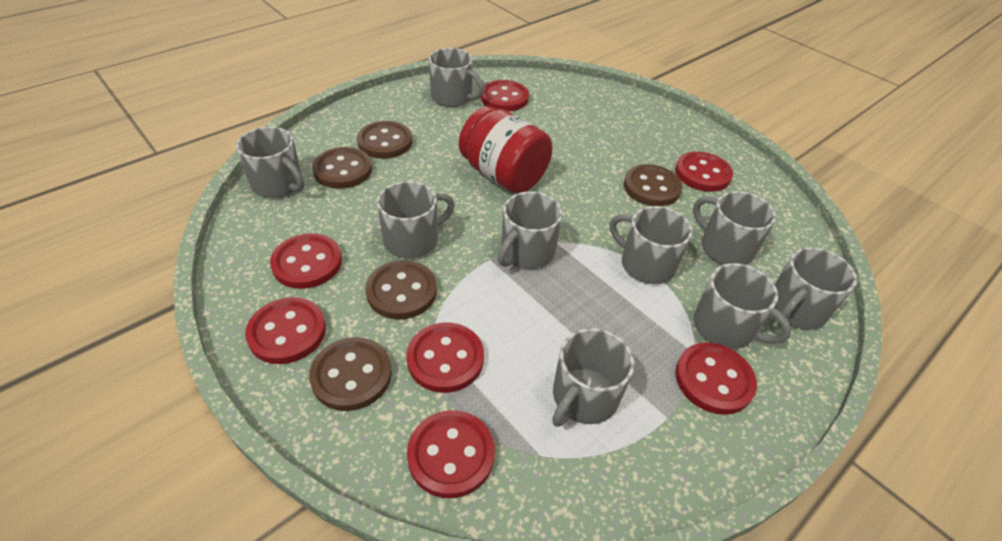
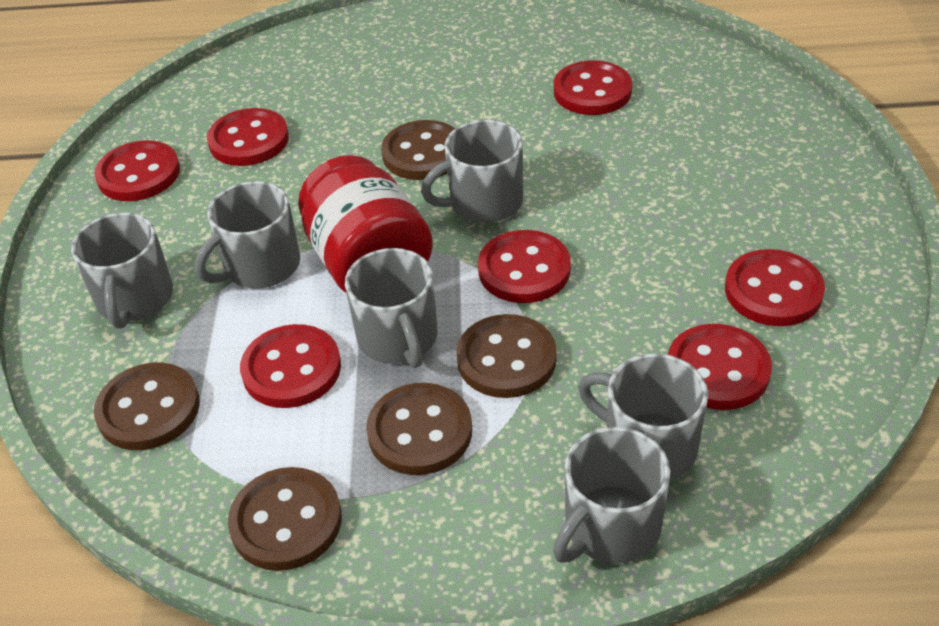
grey mug: [236,127,304,198] [377,181,455,258] [429,48,484,107] [498,191,563,269] [552,328,634,427] [610,206,693,284] [693,191,776,265] [694,263,792,349] [774,247,857,330] = 9 -> [71,213,173,329] [195,181,300,289] [345,248,437,368] [421,120,523,223] [553,427,670,563] [578,353,708,481] = 6

